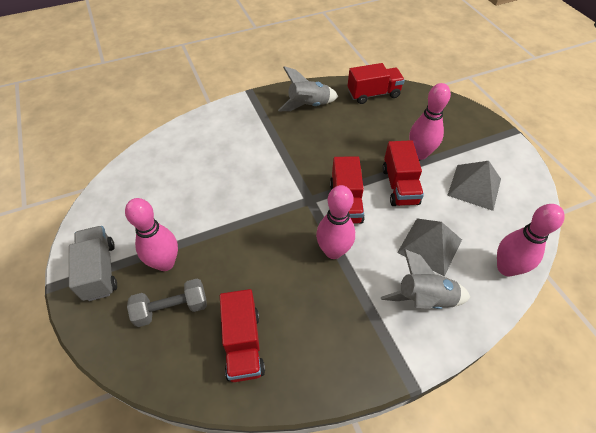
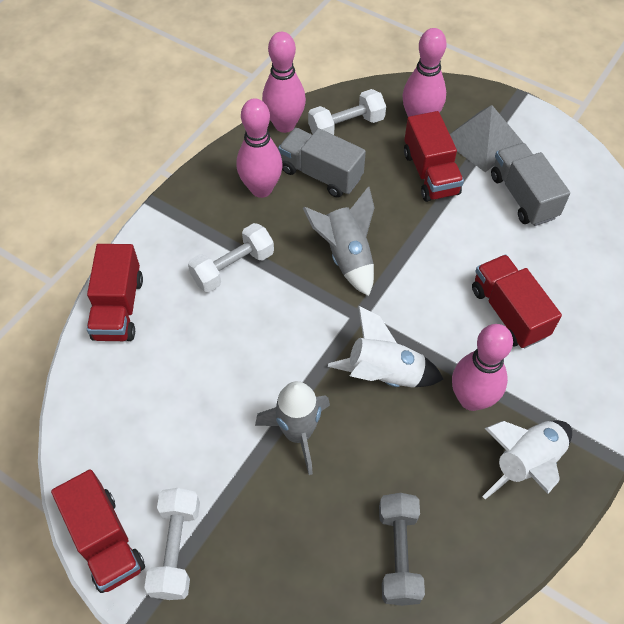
grey pyramid: [397,218,462,276] [447,161,501,211] = 2 -> [450,105,523,172] = 1
grey truck: [69,226,117,301] = 1 -> [278,128,366,198] [491,143,570,226] = 2
white dumbbell: none = 0 -> [144,488,200,600] [188,223,274,292] [308,89,386,135] = 3
white rocket: none = 0 -> [328,306,443,388] [482,420,572,499] = 2

